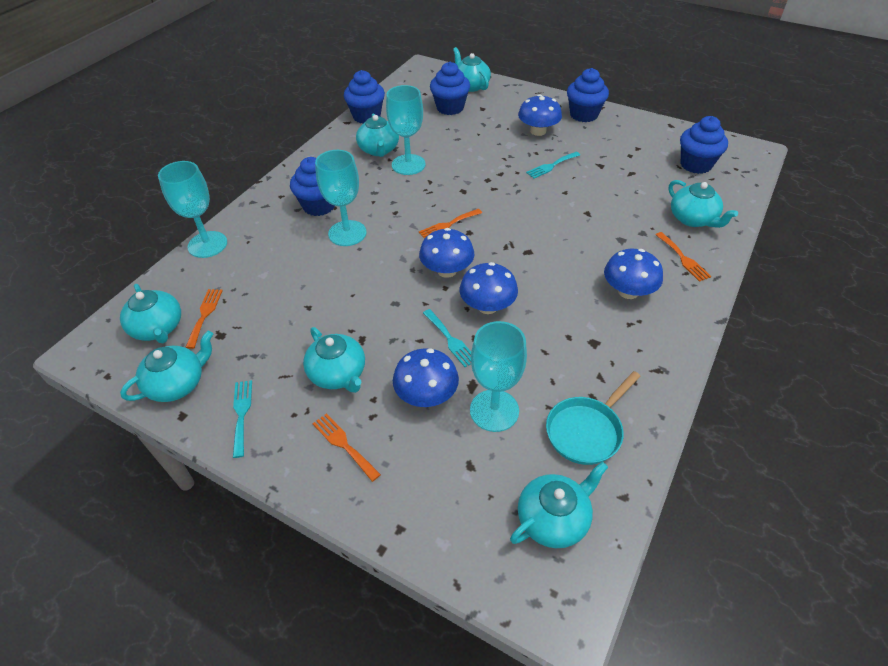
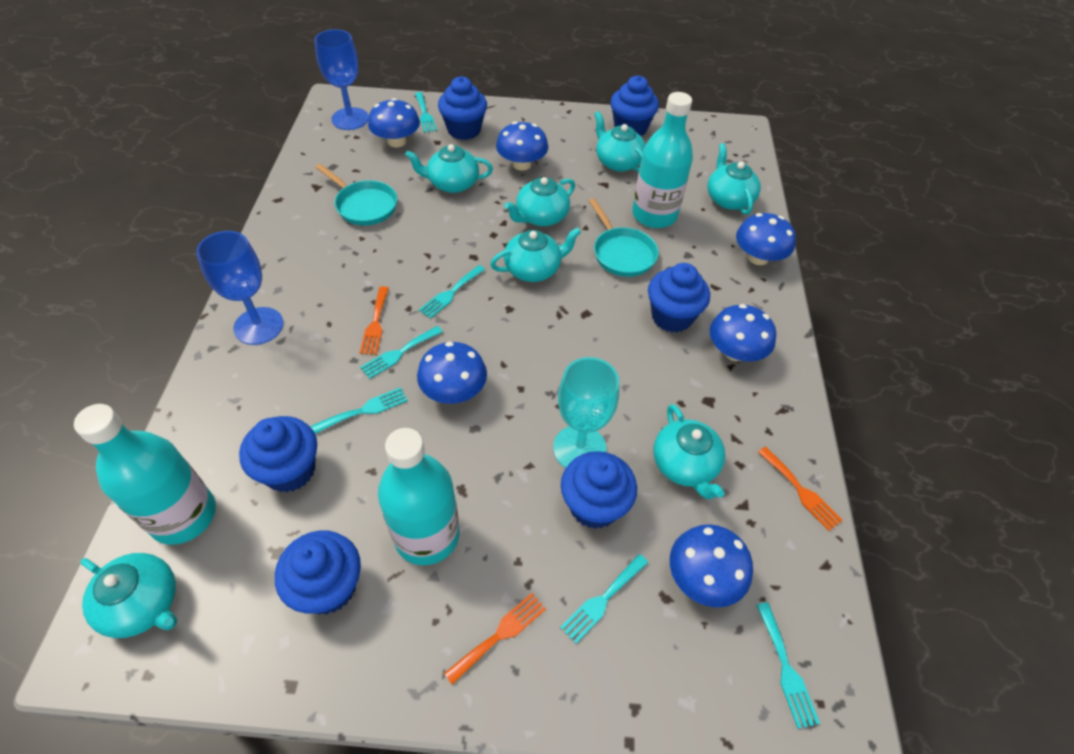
blue cupcake: [290,157,335,216] [344,70,385,124] [430,62,470,115] [567,68,609,122] [680,116,728,174] = 5 -> [239,416,317,492] [275,530,361,614] [438,76,487,140] [561,451,637,529] [610,76,659,136] [648,263,710,332] = 6
blue goblet: none = 0 -> [196,231,284,345] [314,29,369,130] = 2
blue mushroom: [393,348,459,407] [419,228,475,278] [460,262,518,314] [518,94,562,136] [604,249,663,299] = 5 -> [368,98,420,147] [417,342,487,404] [496,121,548,170] [670,524,753,608] [710,304,776,362] [736,213,796,265] = 6
orange fork: [185,289,223,349] [312,413,381,482] [419,209,482,239] [655,232,711,282] = 4 -> [360,286,389,355] [444,593,546,685] [758,447,843,531] = 3
turquoise bottle: none = 0 -> [74,404,216,545] [378,428,460,565] [632,92,693,228] = 3
turquoise fork: [233,380,252,458] [423,309,471,367] [526,152,580,179] = 3 -> [311,387,408,434] [360,326,443,379] [415,92,437,133] [419,265,485,319] [560,554,648,644] [756,602,820,729] = 6
turquoise goblet: [158,161,227,258] [315,150,367,246] [386,85,426,175] [470,321,527,432] = 4 -> [553,357,619,468] = 1
turquoise pan: [546,371,641,465] = 1 -> [315,164,397,226] [589,198,659,277] = 2

